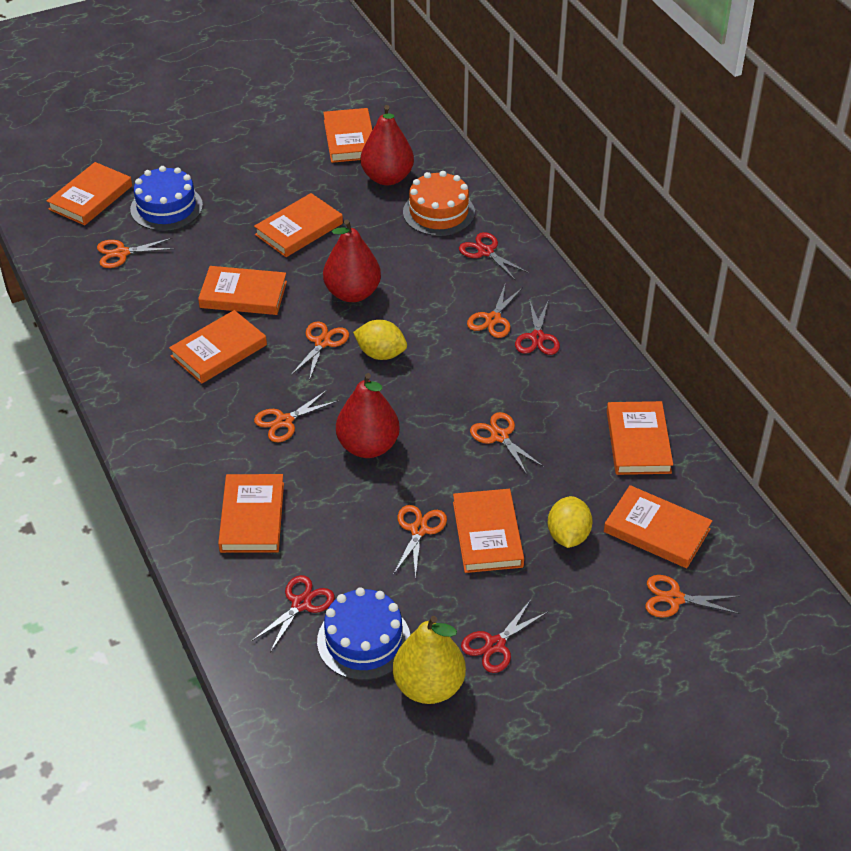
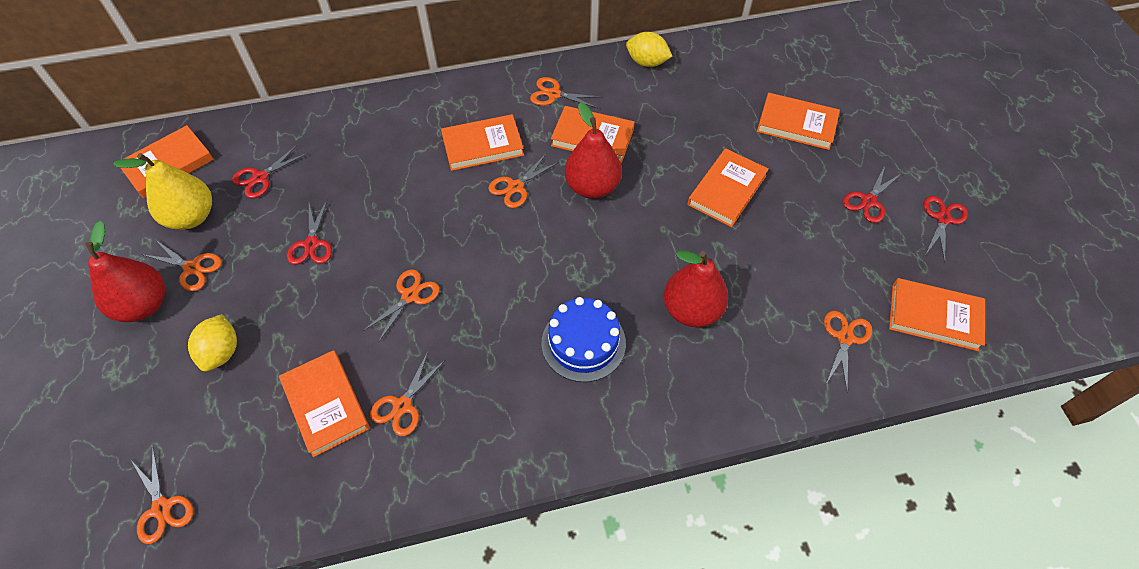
blue cake: [130,166,203,231] [317,587,410,680] = 2 -> [541,297,626,382] = 1
orange book: [47,162,132,225] [169,310,267,384] [198,266,287,315] [218,474,284,553] [254,193,343,257] [323,108,372,163] [453,489,524,573] [604,485,712,568] [607,401,673,475] = 9 -> [120,125,214,198] [279,350,370,457] [441,114,524,171] [551,106,635,163] [688,148,769,227] [757,93,840,150] [889,278,985,351] = 7
orange cake: [403,171,475,236] = 1 -> none = 0

